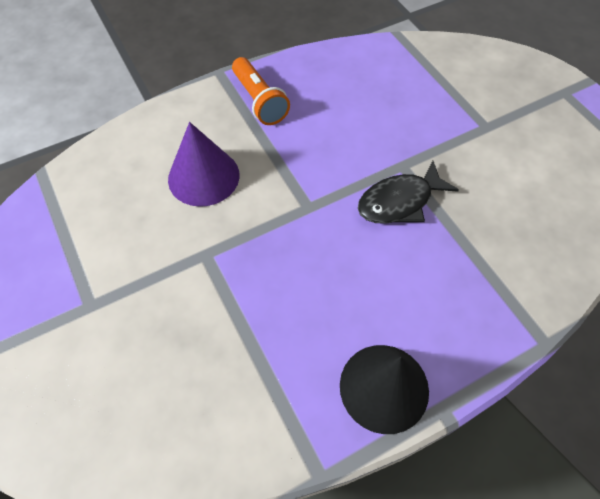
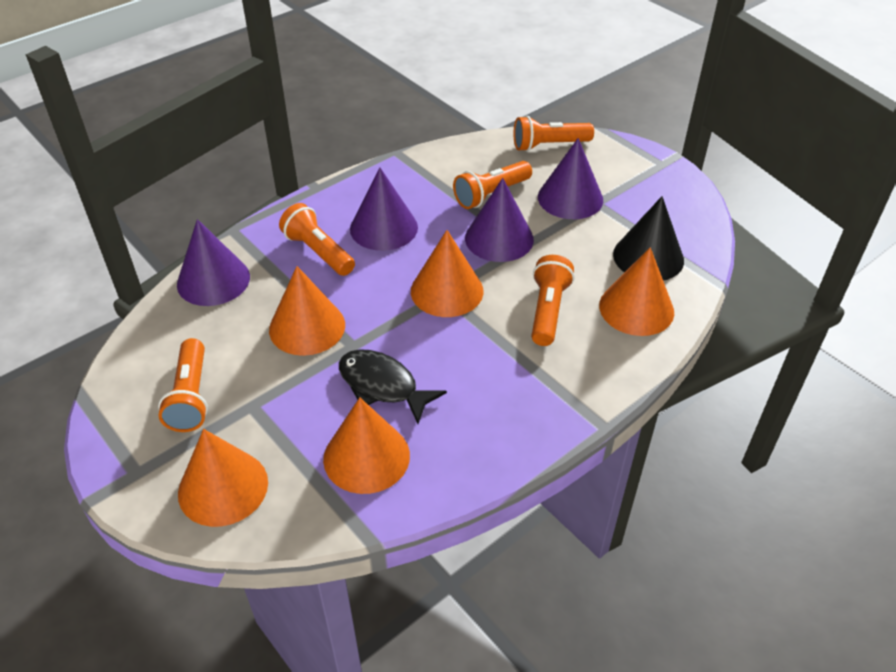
orange cone: none = 0 -> [178,429,268,527] [269,266,345,356] [323,397,410,494] [411,230,483,317] [599,247,674,336] = 5
orange flashlight: [232,57,290,125] = 1 -> [158,338,208,432] [279,203,355,276] [453,161,532,209] [514,116,594,152] [531,255,574,346] = 5
purple cone: [168,122,240,207] = 1 -> [177,219,250,306] [350,167,418,251] [465,178,534,262] [538,138,603,219] = 4

